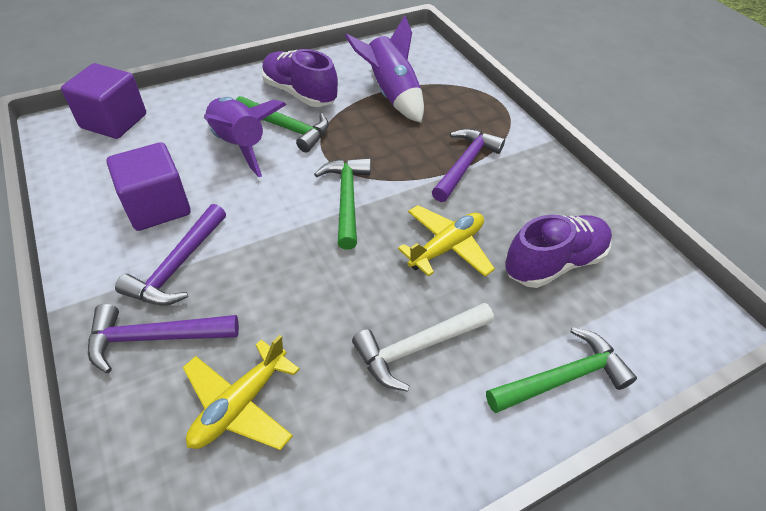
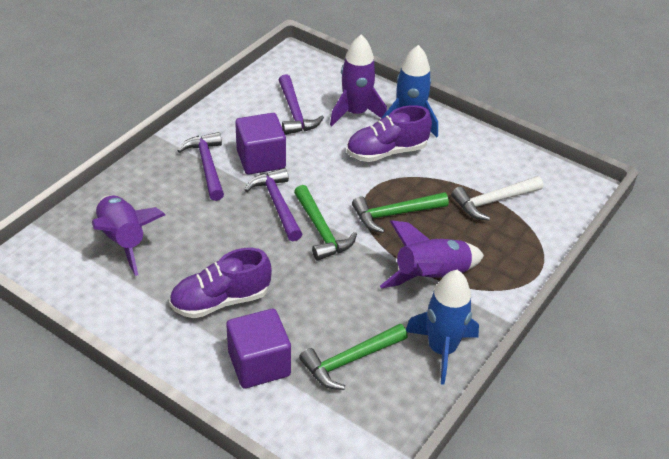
blue rocket: none = 0 -> [382,45,438,137] [406,270,479,384] = 2
purple rocket: [204,97,286,177] [345,15,424,123] = 2 -> [92,195,165,276] [330,35,387,127] [380,220,484,288] = 3
yellow plane: [183,335,300,450] [398,205,495,277] = 2 -> none = 0

